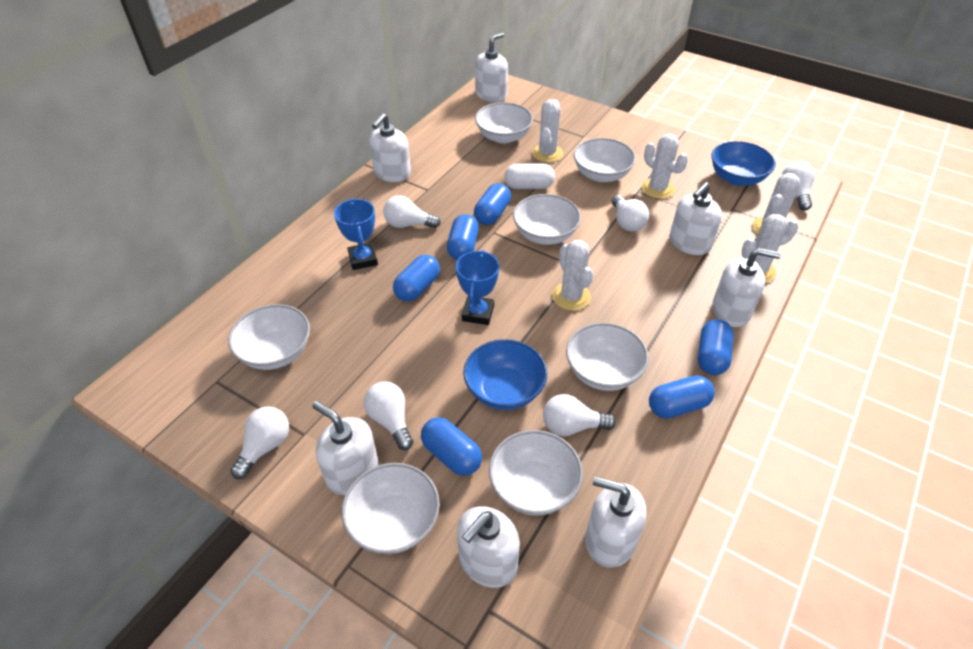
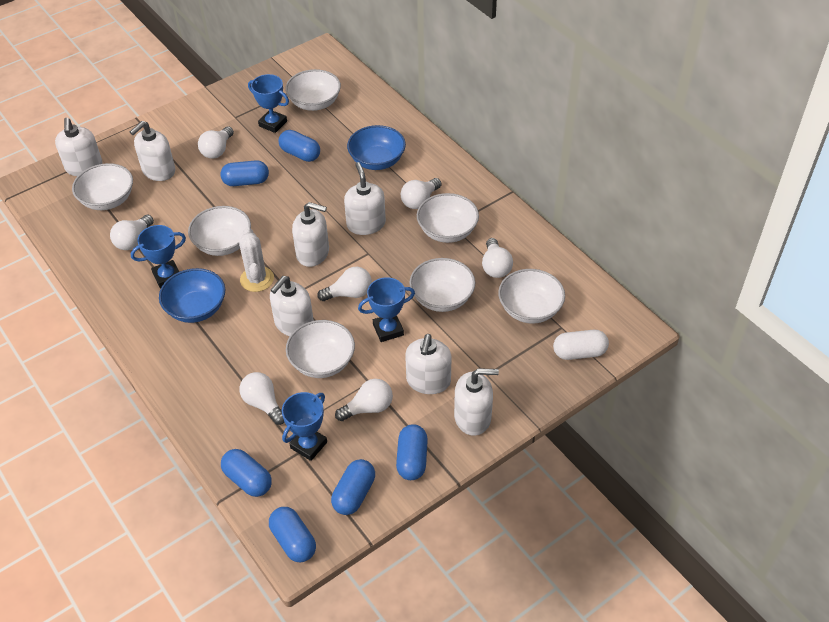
blue trophy: [334,199,378,270] [456,250,499,325] = 2 -> [131,225,186,288] [248,74,289,133] [282,392,327,461] [358,277,415,342] = 4
white cactus: [532,99,563,163] [552,240,593,311] [641,134,688,199] [742,214,798,283] [752,173,800,235] = 5 -> [239,227,274,292] = 1
white light bulb: [230,406,289,479] [364,381,413,450] [383,195,441,228] [543,394,616,436] [612,195,649,232] [782,161,815,211] = 6 -> [110,215,154,250] [198,126,234,159] [239,372,284,425] [317,267,372,301] [335,379,393,421] [401,178,441,209] [482,238,513,278] = 7

